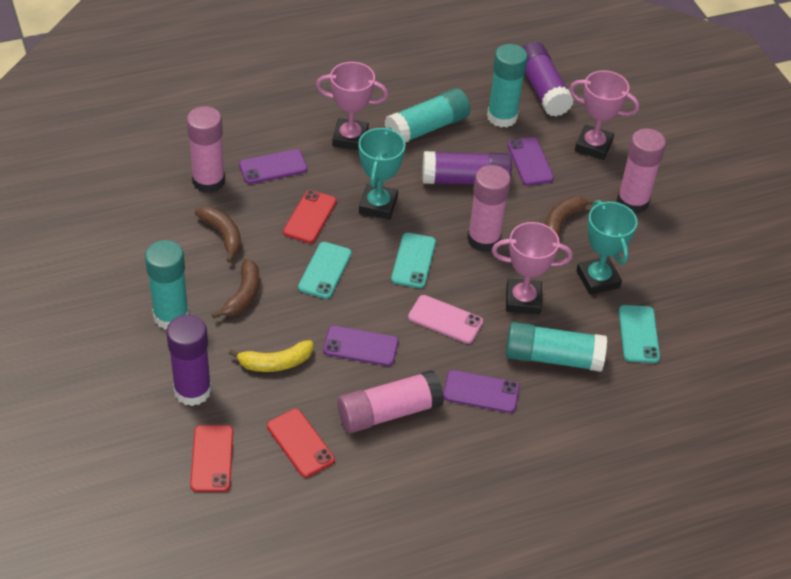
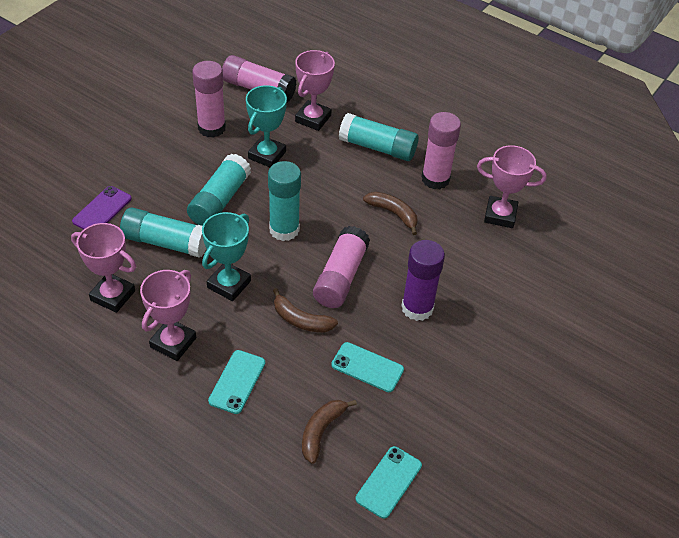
pink phone: [408,295,483,344] = 1 -> none = 0
pink trophy: [316,62,388,150] [492,222,573,315] [569,70,639,160] = 3 -> [71,223,136,313] [140,270,196,361] [295,50,335,131] [477,145,547,228] = 4
purple glue stick: [166,315,212,406] [422,151,512,184] [522,42,574,117] = 3 -> [401,240,445,321] = 1
purple phone: [239,149,308,184] [323,326,398,366] [443,370,519,413] [507,137,554,185] = 4 -> [72,186,132,230] = 1
red phone: [190,425,233,492] [267,409,335,478] [283,190,337,243] = 3 -> none = 0
yellow banana: [229,340,313,372] = 1 -> none = 0

